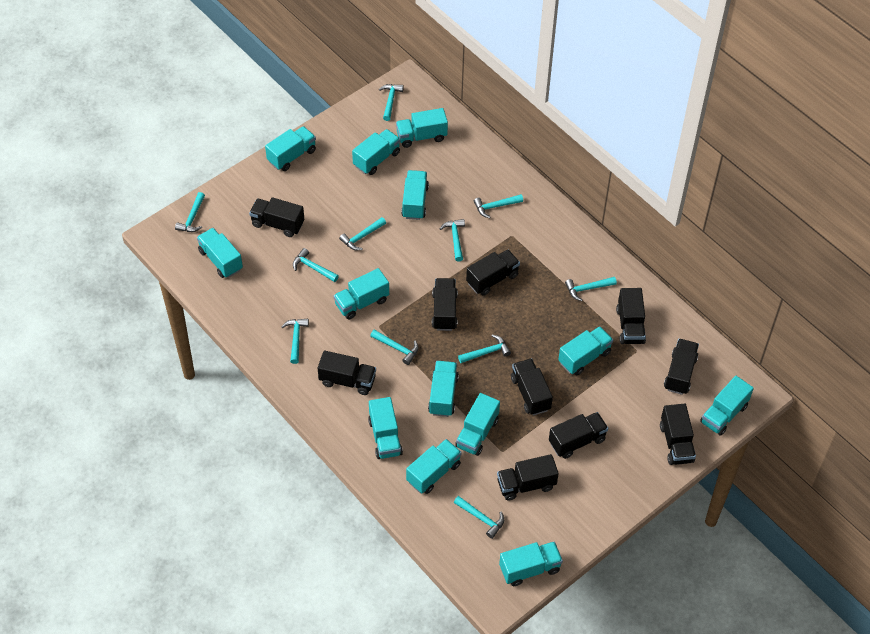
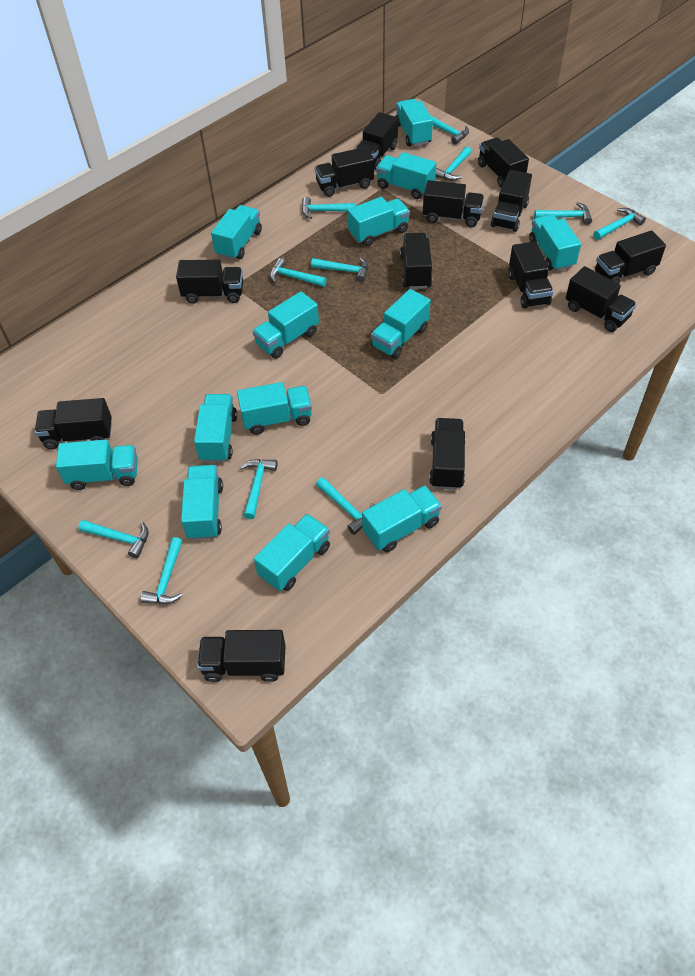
black truck: [249,197,304,237] [318,351,376,395] [432,278,458,331] [466,250,520,296] [497,454,559,501] [511,358,553,415] [549,412,608,459] [616,288,646,344] [660,403,696,465] [664,339,699,395] = 10 -> [35,398,112,450] [176,260,243,304] [197,630,286,682] [315,147,374,197] [356,112,398,170] [400,233,432,289] [423,180,484,227] [429,418,465,490] [478,137,529,188] [491,170,532,232] [508,241,554,309] [566,266,636,332] [595,231,666,284] = 13

